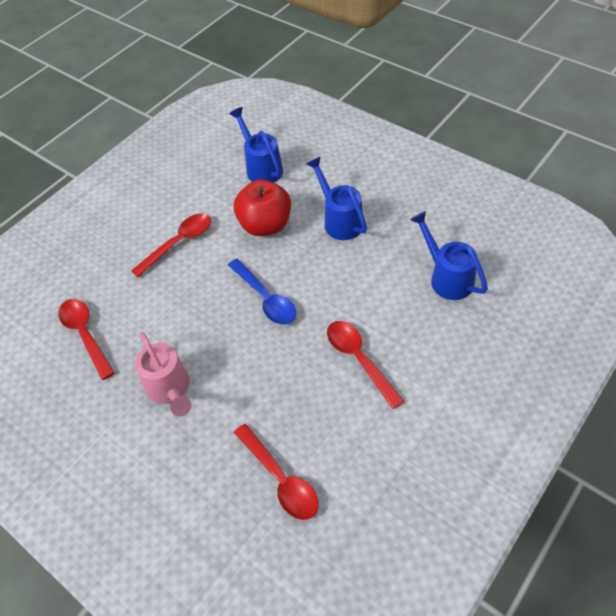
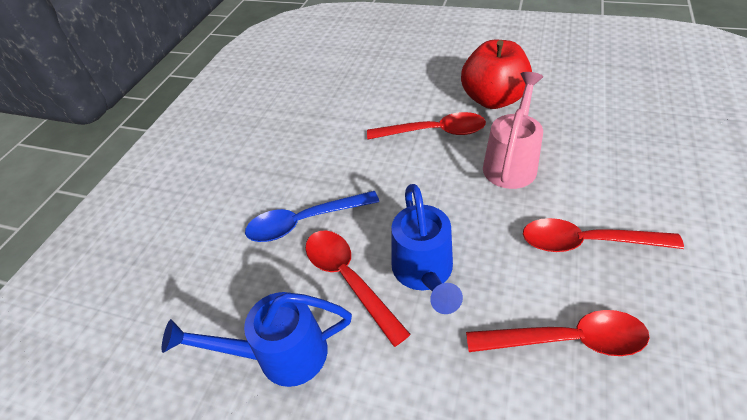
blue watering can: [229,107,283,183] [307,157,367,240] [410,211,488,300] = 3 -> [162,292,352,387] [392,184,463,314] = 2

